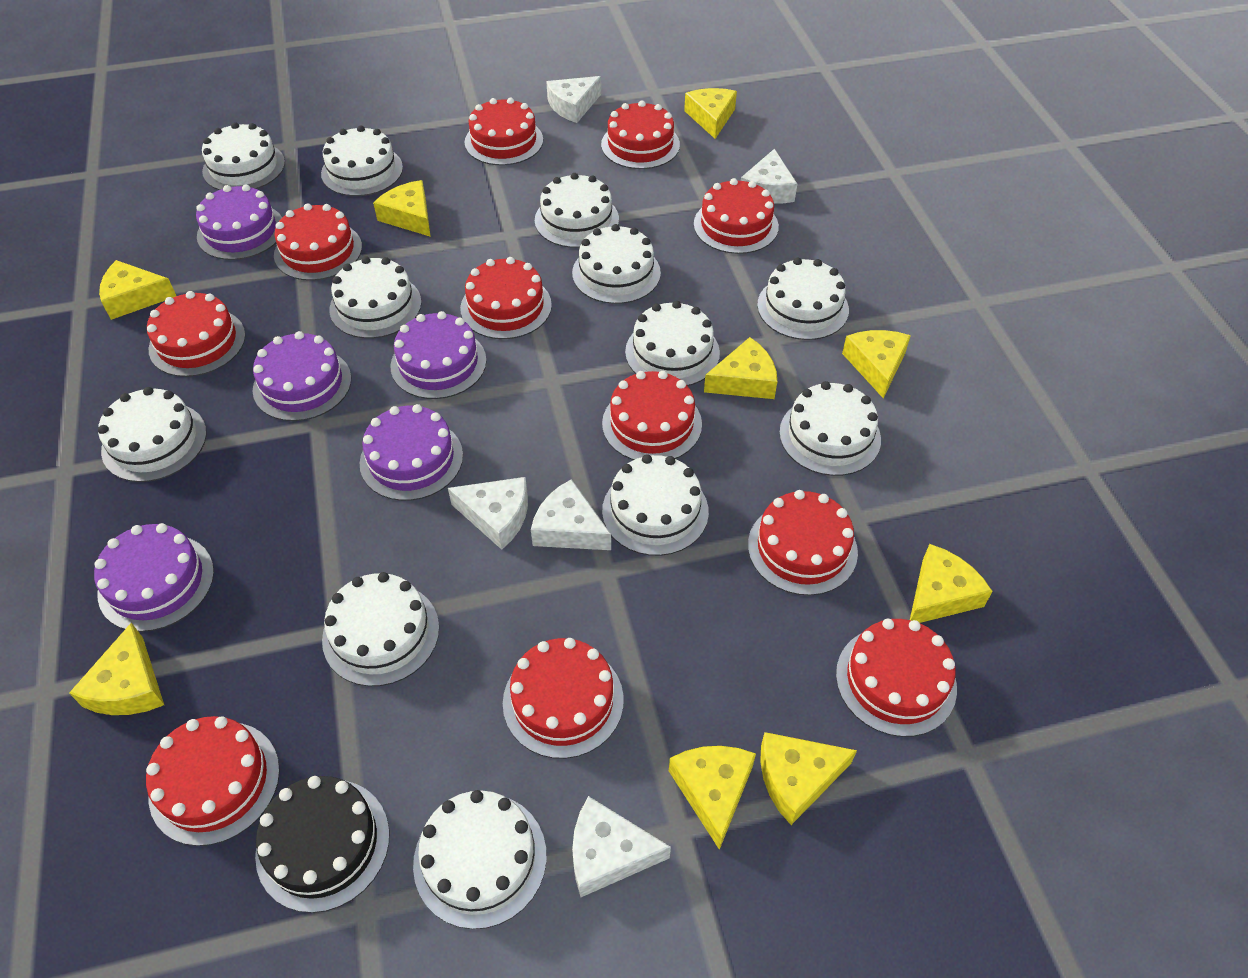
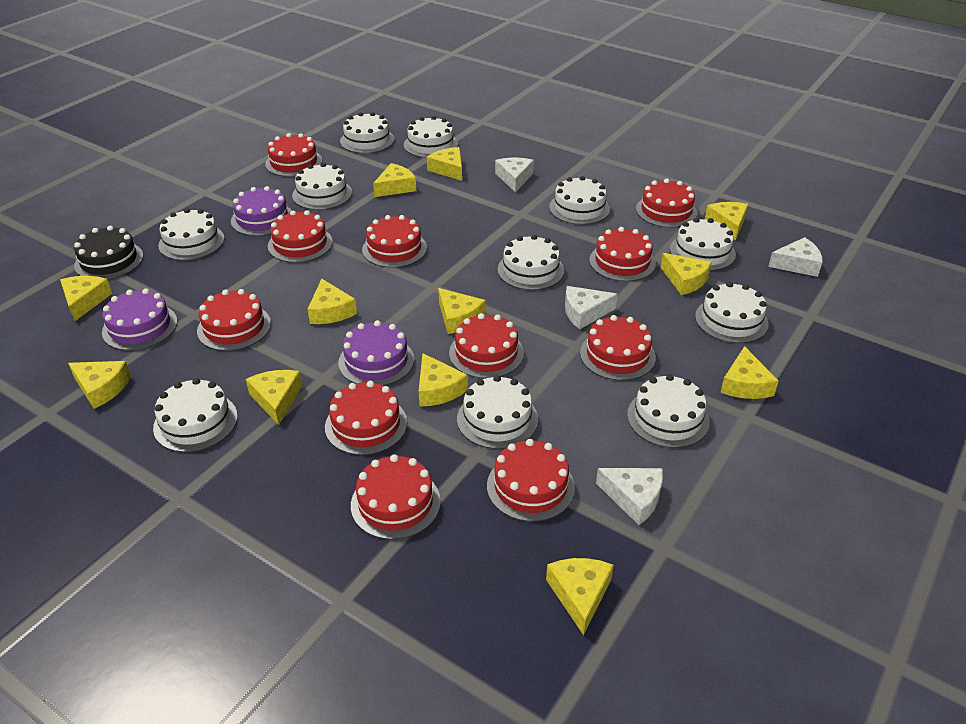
purple cake: [94,523,214,632] [196,184,282,260] [253,331,351,421] [360,404,463,501] [390,311,486,399] = 5 -> [102,288,177,351] [231,186,292,236] [338,320,414,386] = 3
white cake: [98,387,207,482] [202,122,285,190] [321,125,403,196] [322,572,439,686] [329,256,422,338] [413,790,547,929] [535,173,619,248] [572,224,661,304] [602,454,709,556] [625,301,720,386] [757,258,849,340] [779,381,881,476] = 12 -> [153,378,238,452] [158,208,224,260] [292,163,352,210] [340,112,394,153] [404,116,458,158] [457,375,538,449] [498,235,564,290] [549,176,610,225] [627,374,710,448] [670,218,736,271] [695,282,769,343] = 11
white cheese: [448,477,528,550] [531,479,611,550] [546,76,601,123] [572,796,671,897] [741,149,797,203] = 5 -> [495,158,534,192] [565,286,618,329] [596,468,663,525] [768,237,822,277] = 4
yellow cheese: [69,622,164,715] [99,260,176,320] [373,180,431,237] [669,746,756,850] [684,88,737,139] [704,337,777,399] [760,732,857,825] [842,330,911,399] [910,544,993,623] = 9 -> [60,276,112,321] [68,361,131,409] [246,370,303,425] [308,279,357,324] [373,163,416,197] [419,353,468,407] [427,147,462,181] [438,288,486,334] [546,558,614,636] [660,253,712,295] [705,202,749,241] [720,346,779,399] = 12

